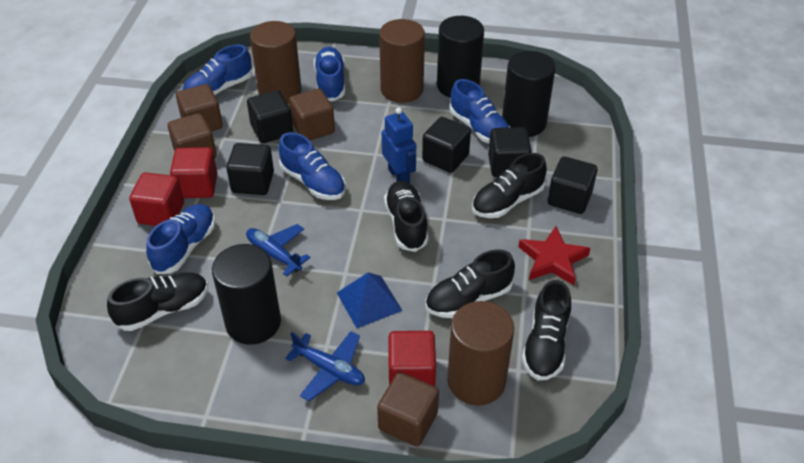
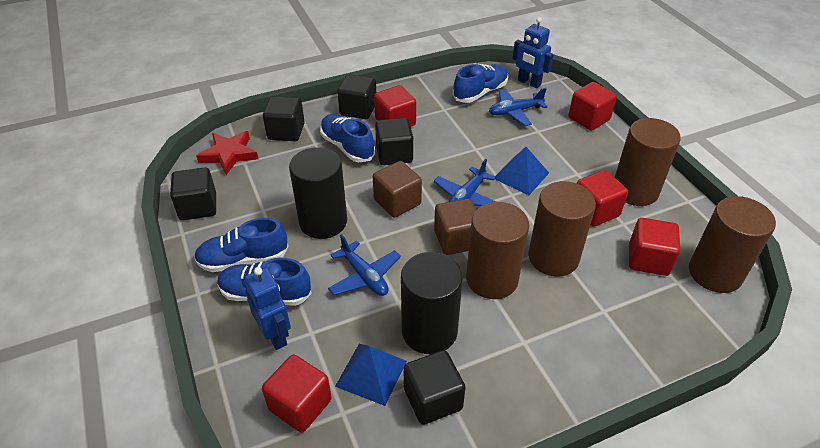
black cylinder: [212,244,281,345] [437,16,484,98] [502,51,556,137] = 3 -> [289,147,347,239] [401,252,463,354] = 2
black shoe: [107,272,208,331] [384,181,429,252] [425,249,515,318] [472,153,547,218] [522,280,571,380] = 5 -> none = 0
blue plane: [246,224,310,276] [285,331,365,401] = 2 -> [328,234,401,296] [434,159,496,206] [489,88,547,126] = 3
blue pyramid: [337,272,403,328] = 1 -> [335,344,407,406] [495,147,549,195] = 2
blue robot: [382,107,416,183] = 1 -> [244,267,291,350] [513,17,554,88] = 2
blue shoe: [146,204,215,274] [183,44,252,95] [278,132,346,200] [314,47,345,101] [450,79,510,143] = 5 -> [194,218,289,272] [217,258,312,306] [320,114,375,162] [453,64,508,103] = 4
brown cube: [168,113,217,159] [176,84,223,131] [289,88,335,140] [377,372,439,446] = 4 -> [373,161,422,218] [434,198,476,255] = 2
brown cylinder: [250,21,302,103] [379,19,425,103] [447,301,514,406] = 3 -> [466,202,529,299] [528,181,596,276] [615,118,681,206] [689,196,776,293] = 4
red cube: [129,172,184,226] [170,147,217,198] [388,331,436,386] = 3 -> [262,355,332,433] [374,85,416,126] [569,82,617,131] [577,170,628,227] [629,218,680,276] = 5

